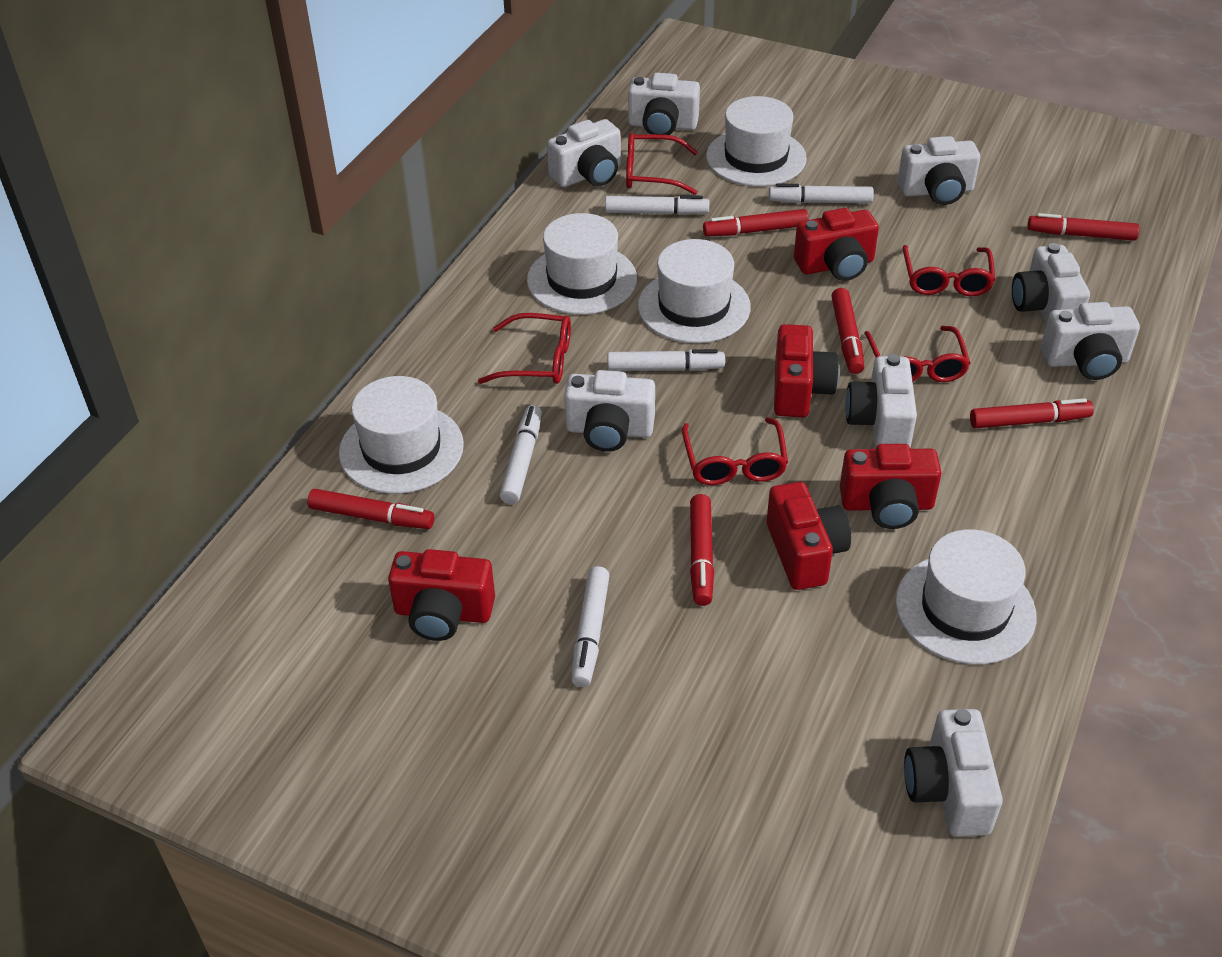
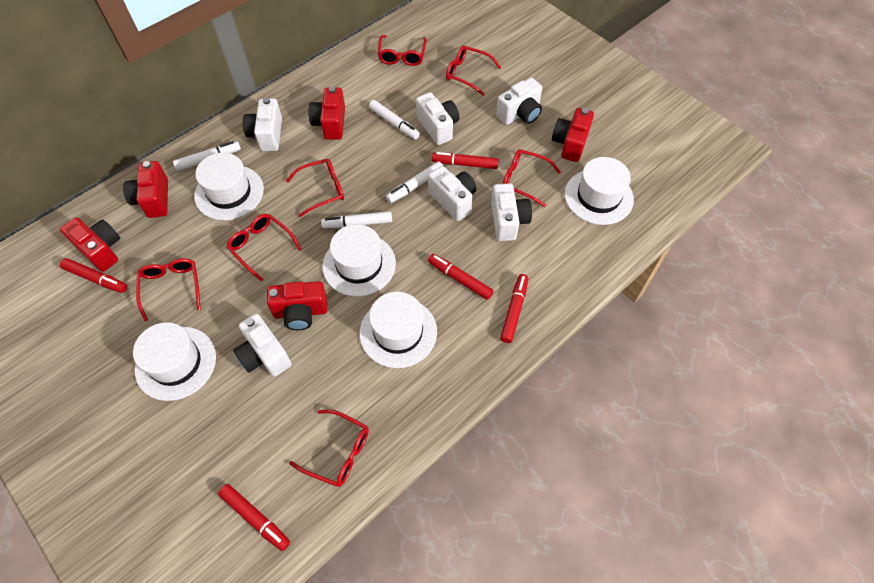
red glasses: [478,313,571,384] [626,133,698,195] [682,417,788,485] [864,326,970,382] [902,245,995,296] = 5 -> [136,258,201,322] [227,214,302,281] [286,159,344,217] [289,410,369,487] [377,35,427,66] [446,45,501,96] [502,149,561,207] = 7
red marker: [307,489,434,529] [690,494,714,606] [703,209,809,236] [831,288,864,374] [970,398,1094,428] [1028,213,1140,241] = 6 -> [60,258,127,293] [218,484,290,551] [428,254,493,300] [432,152,499,169] [500,274,528,343] = 5
white camera: [547,119,621,187] [564,370,655,452] [628,73,700,135] [845,354,917,448] [898,136,980,205] [904,709,1003,837] [1012,243,1090,324] [1041,302,1140,380] = 8 -> [233,314,292,377] [242,98,282,151] [416,92,459,145] [428,166,476,221] [491,183,532,241] [496,78,542,125] = 6
white marker: [500,405,542,504] [571,566,610,687] [605,195,709,215] [608,349,725,371] [769,183,874,203] = 5 -> [173,141,241,171] [321,211,392,228] [369,100,420,139] [386,161,443,203] = 4

